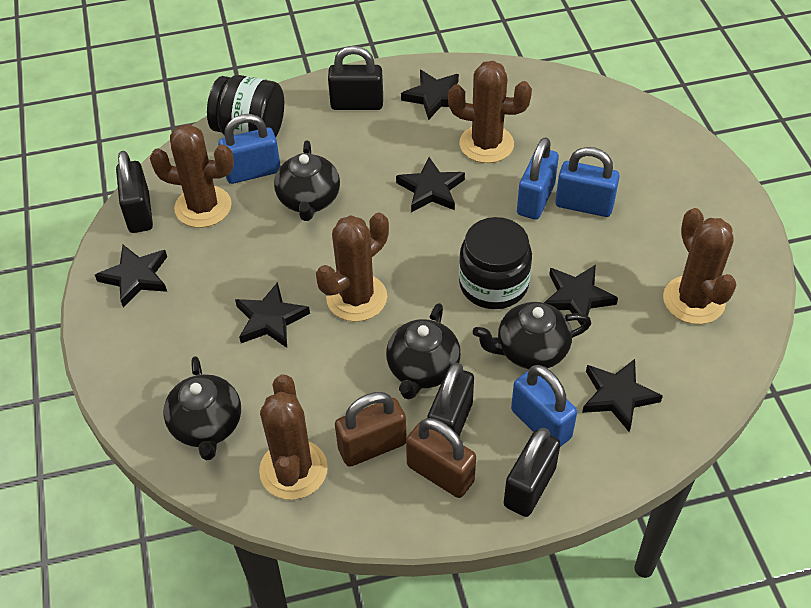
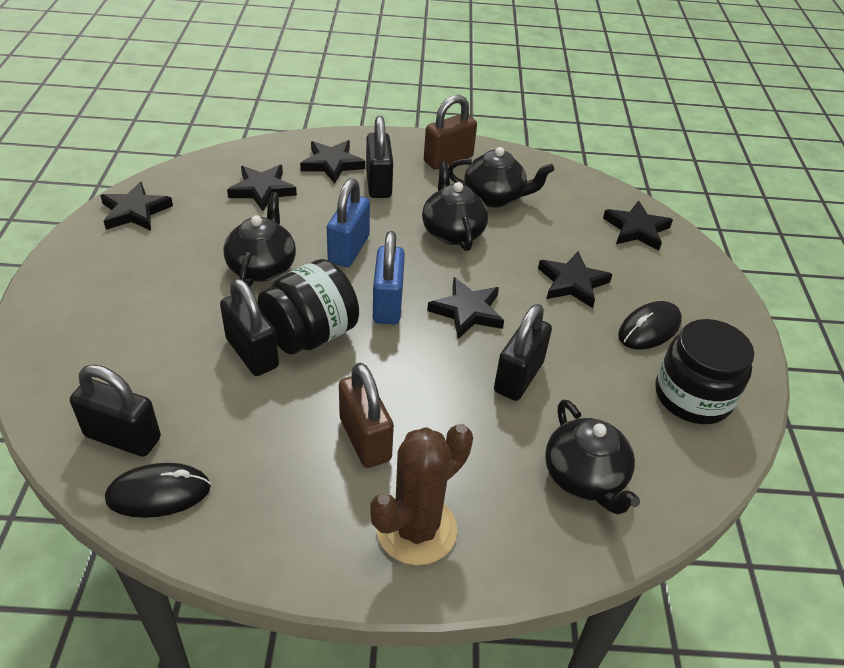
black mouse: none = 0 -> [105,463,211,518] [618,301,682,349] = 2
blue padlock: [218,114,281,184] [511,365,577,447] [517,137,559,220] [555,147,620,217] = 4 -> [327,178,370,267] [373,231,405,324] = 2
brown cactus: [150,124,234,228] [259,374,328,500] [316,212,389,322] [448,61,532,163] [663,208,737,324] = 5 -> [370,424,473,565] = 1

